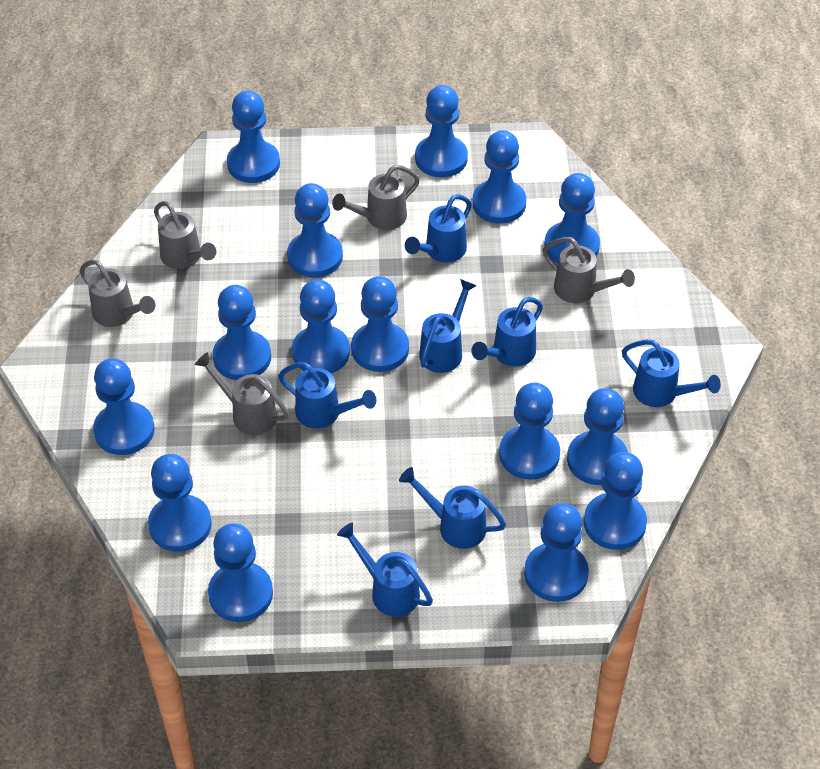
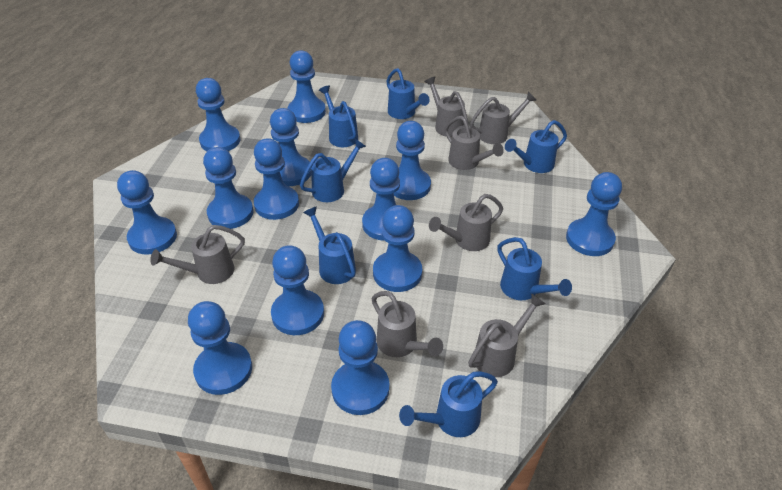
blue pawn: [93,358,155,455] [148,454,212,552] [208,523,273,622] [213,285,271,380] [227,91,280,183] [287,183,343,277] [292,279,350,373] [351,276,409,372] [415,85,468,178] [472,130,526,224] [499,382,560,480] [524,503,589,602] [544,173,600,263] [567,388,628,485] [584,452,647,550] = 15 -> [117,170,177,255] [188,301,252,395] [196,78,240,151] [203,147,254,229] [254,138,299,220] [270,108,311,186] [271,245,324,335] [288,50,326,123] [331,320,390,415] [362,158,400,241] [373,205,422,292] [394,121,431,200] [566,172,622,256] = 13
grey watering can: [79,260,155,327] [154,201,216,269] [195,352,289,435] [332,165,420,230] [543,237,635,303] = 5 -> [150,225,245,284] [372,291,443,357] [425,77,468,137] [429,194,503,251] [445,116,504,170] [468,293,545,377] [470,92,536,144] = 7

